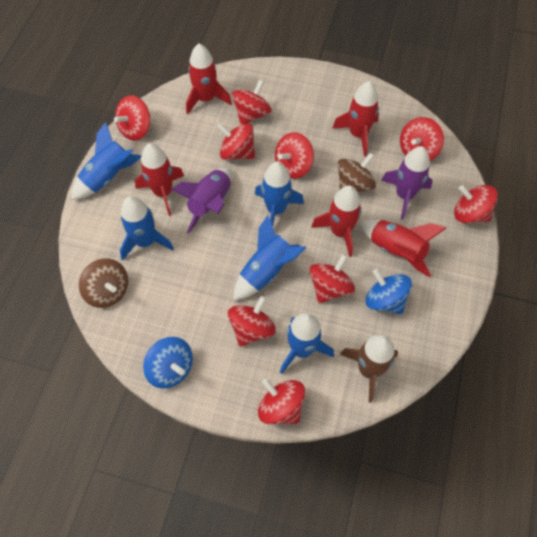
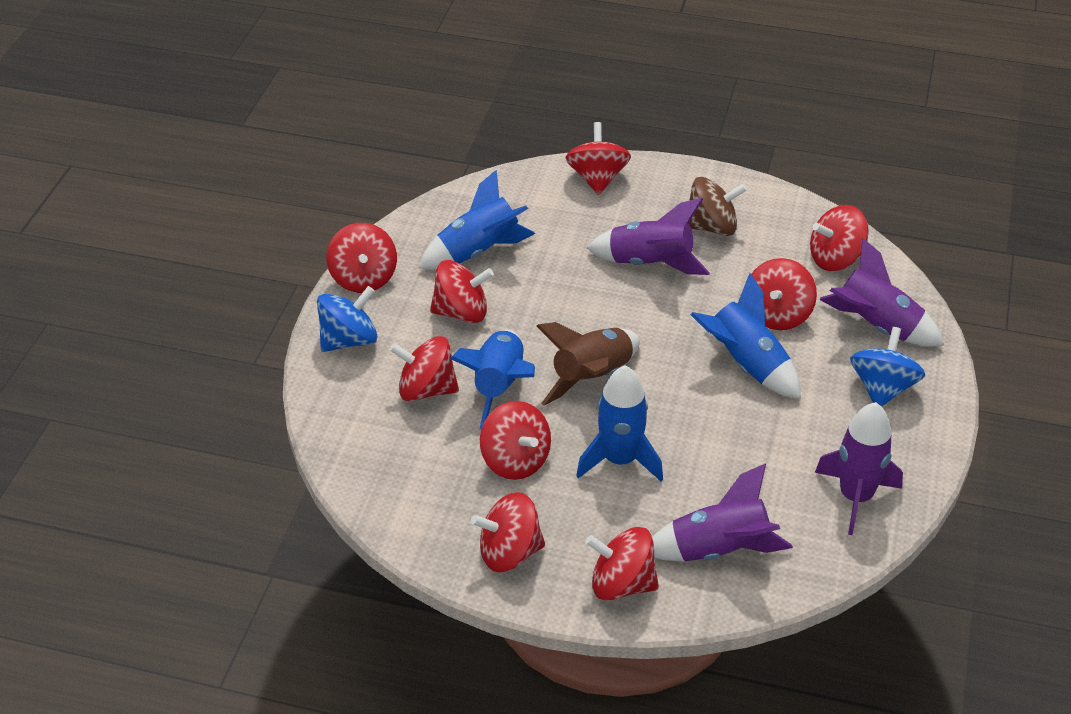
blue rocket: [71,122,142,200] [120,196,174,260] [233,215,306,300] [255,162,304,227] [280,313,334,374] = 5 -> [419,170,535,270] [450,329,535,430] [576,365,663,481] [690,273,801,399] = 4
brown spinning top: [79,258,128,308] [337,153,376,192] = 2 -> [688,177,747,236] = 1
purple rocket: [171,168,232,233] [381,146,433,220] = 2 -> [587,198,710,275] [652,464,793,562] [815,402,903,535] [819,238,944,347] = 4
red rocket: [135,143,184,216] [186,44,232,114] [311,185,362,257] [332,81,379,156] [360,220,446,277] = 5 -> none = 0

